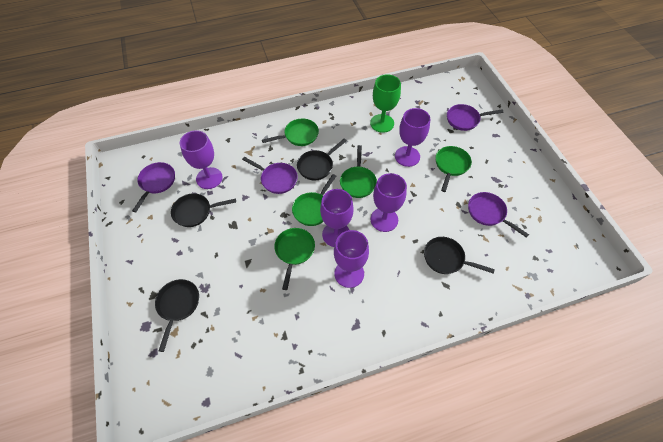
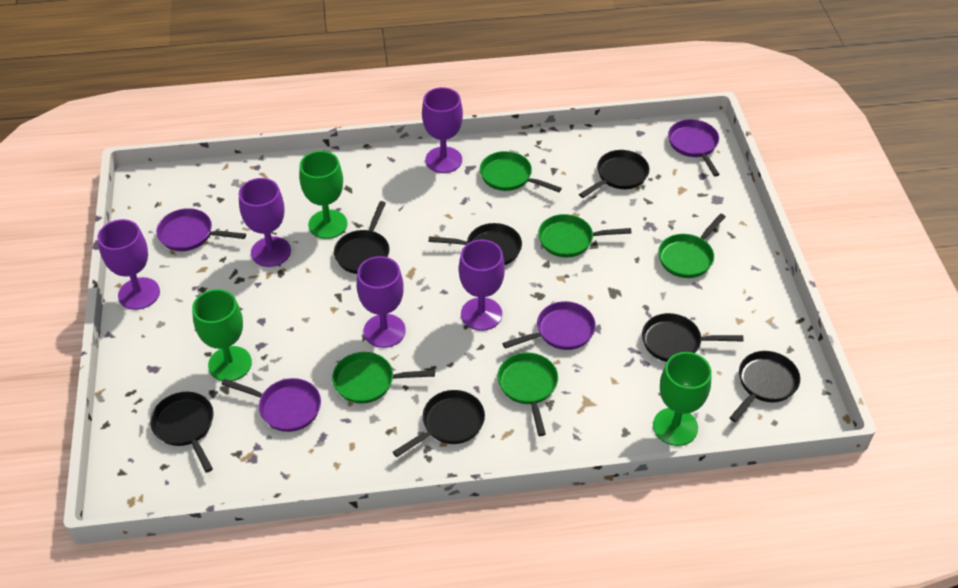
black pan: [155,279,199,352] [171,193,236,227] [297,139,346,180] [424,237,495,274] = 4 -> [150,392,214,473] [334,201,389,274] [393,390,485,457] [429,223,522,265] [579,150,650,198] [642,313,744,362] [730,351,800,422] = 7
green goblet: [370,74,401,133] = 1 -> [192,289,252,381] [299,151,347,239] [653,352,712,446] = 3

